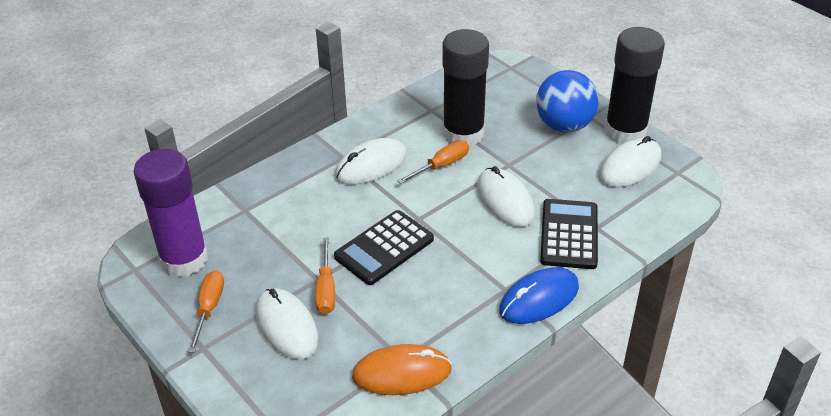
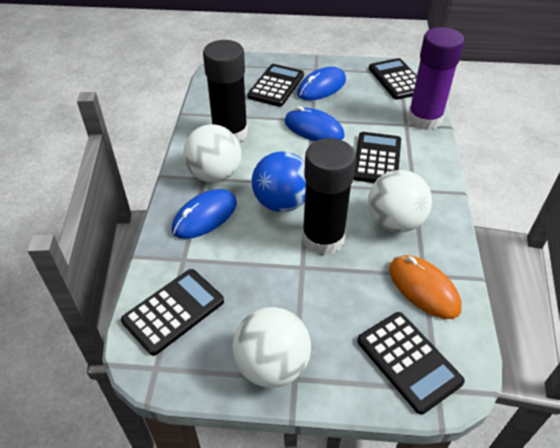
black calculator: [334,210,434,285] [540,199,598,269] = 2 -> [121,269,224,356] [247,64,304,107] [354,132,401,183] [357,312,465,414] [369,58,417,100] = 5
blue mouse: [499,267,579,324] = 1 -> [172,189,237,239] [285,106,345,141] [297,67,346,100] = 3
orange screwdriver: [188,270,224,353] [315,238,335,314] [397,140,469,184] = 3 -> none = 0
white ball: none = 0 -> [183,124,241,183] [232,307,311,388] [368,170,432,233] = 3
white mouse: [256,288,319,359] [335,138,407,184] [477,166,535,227] [599,136,661,187] = 4 -> none = 0

